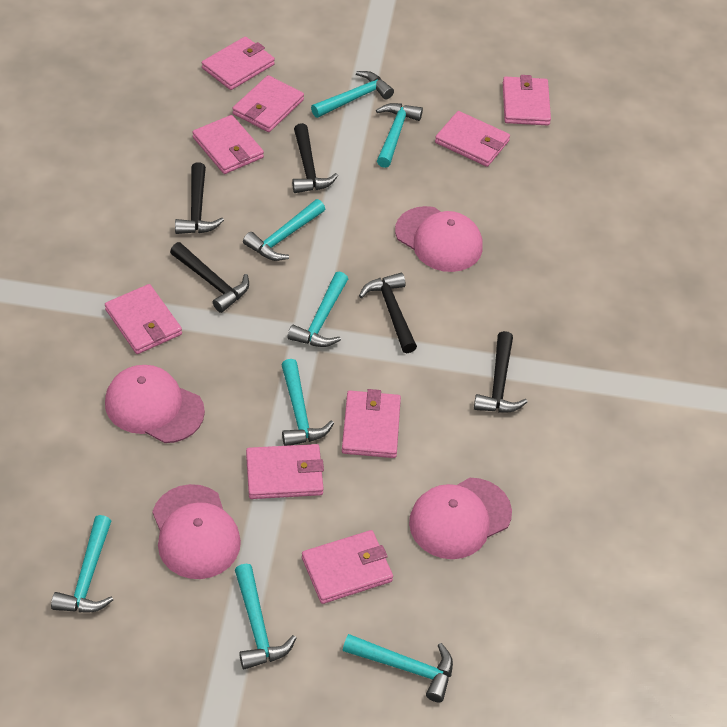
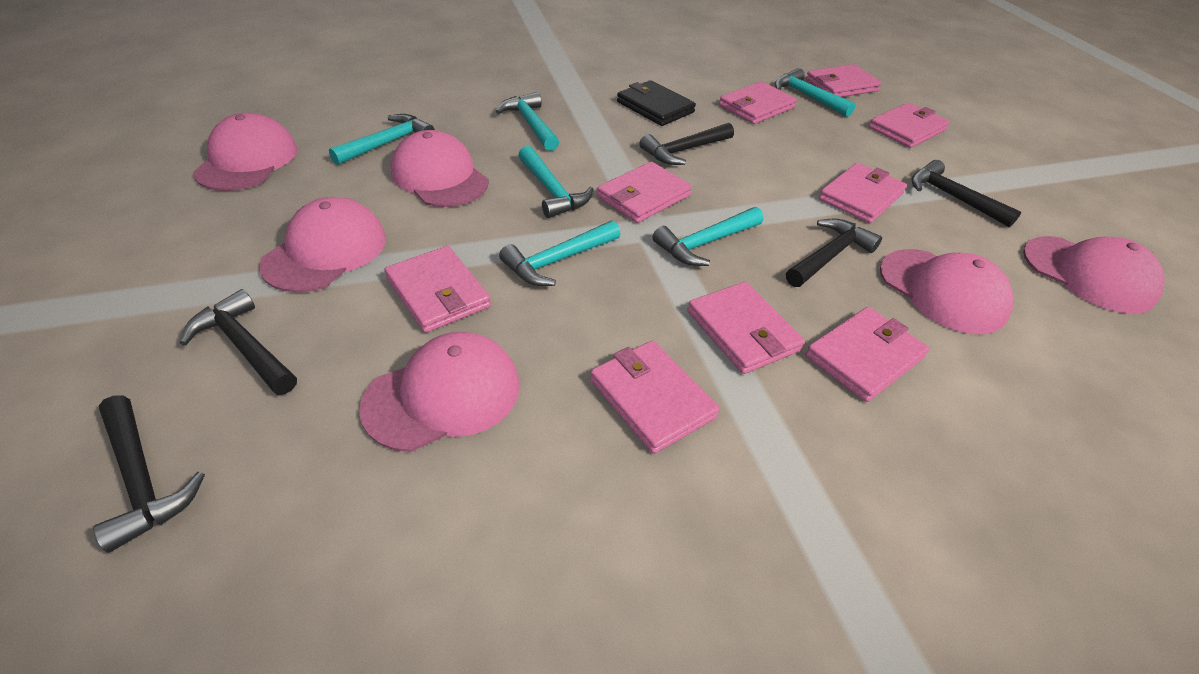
black wallet: none = 0 -> [617,80,696,126] = 1
pink cap: [105,365,205,443] [152,484,241,579] [395,206,483,272] [409,478,512,559] = 4 -> [193,112,297,191] [259,197,386,293] [359,332,520,452] [390,130,489,207] [880,249,1014,334] [1023,236,1165,314] = 6
turquoise hammer: [51,515,113,612] [235,564,296,669] [243,199,325,261] [281,359,334,446] [287,271,348,347] [311,71,394,118] [343,634,453,702] [376,103,423,168] = 8 -> [329,114,435,165] [496,92,559,151] [499,220,621,286] [518,146,594,218] [652,207,763,266] [775,68,856,117] = 6

